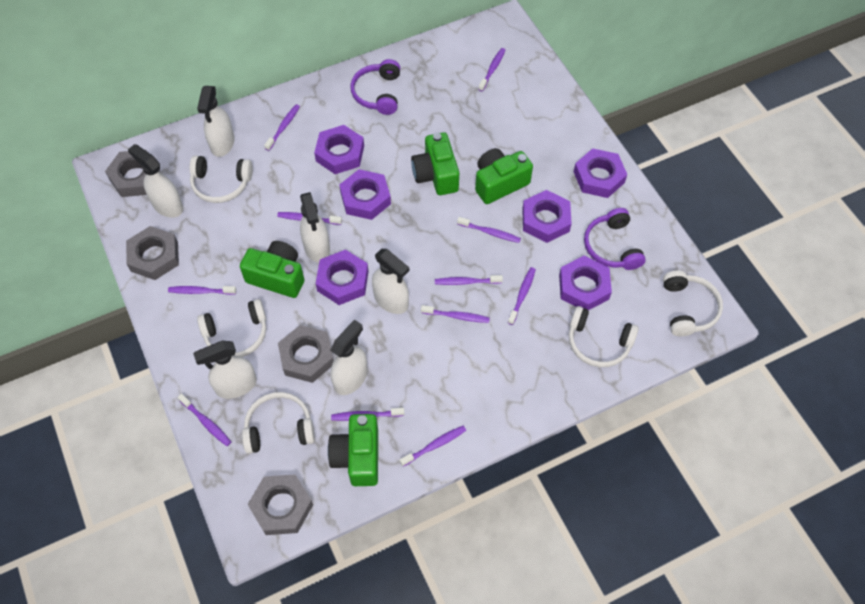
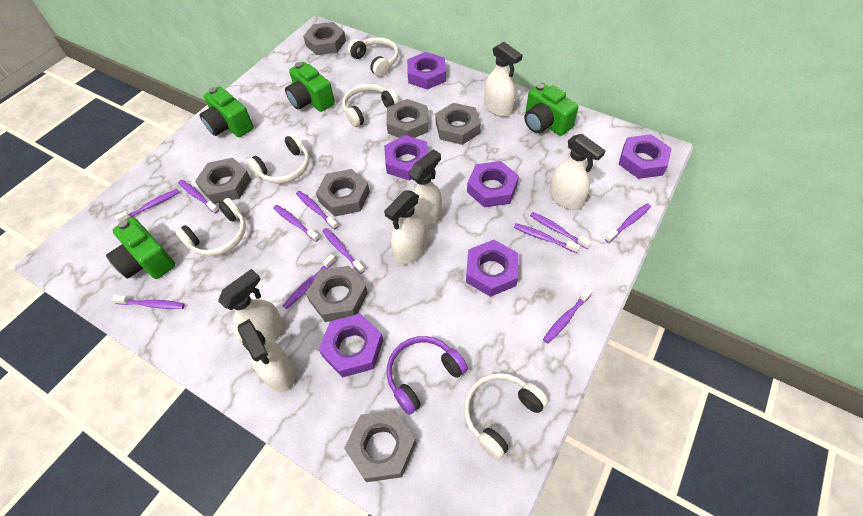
grey nut: [105,150,161,197] [126,226,179,280] [247,474,313,535] [278,325,334,383] = 4 -> [195,158,251,204] [303,22,346,55] [306,266,368,322] [316,169,370,216] [344,410,416,482] [386,99,428,138] [435,103,481,145] = 7
purple headphones: [350,59,400,115] [584,208,646,270] = 2 -> [387,336,468,415] = 1

